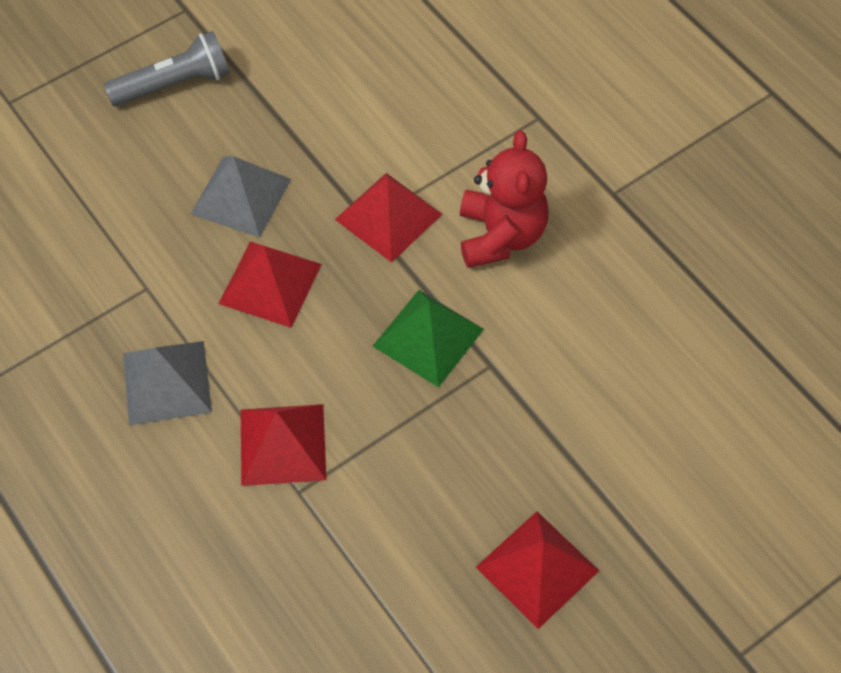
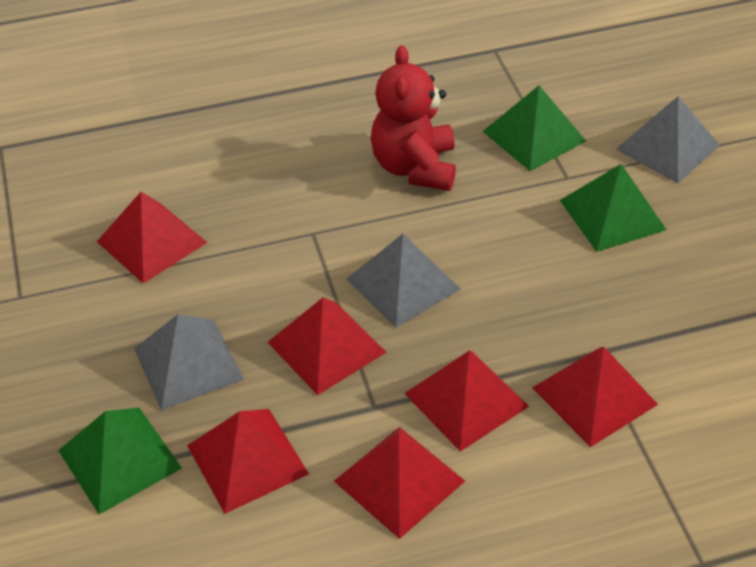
green pyramid: [373,290,484,387] = 1 -> [58,408,182,514] [482,85,586,171] [560,164,667,252] = 3
grey flashlight: [104,31,230,106] = 1 -> none = 0
grey pyramid: [123,341,212,425] [191,156,291,238] = 2 -> [134,314,244,410] [346,234,460,328] [616,96,720,183] = 3
red pyramid: [219,242,322,328] [241,404,326,486] [335,173,442,263] [476,511,599,629] = 4 -> [97,192,207,284] [187,409,309,514] [268,297,386,395] [334,427,465,539] [404,350,529,452] [532,346,658,447] = 6

